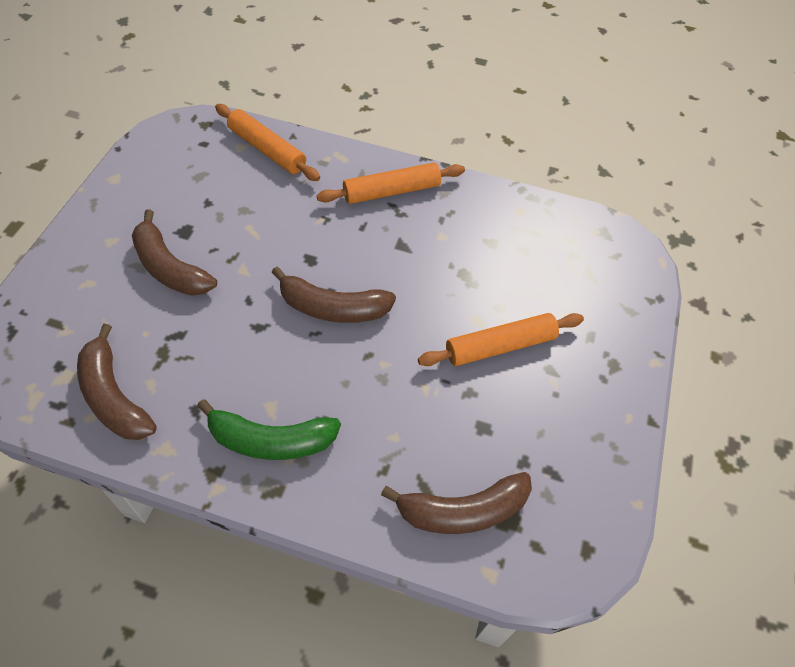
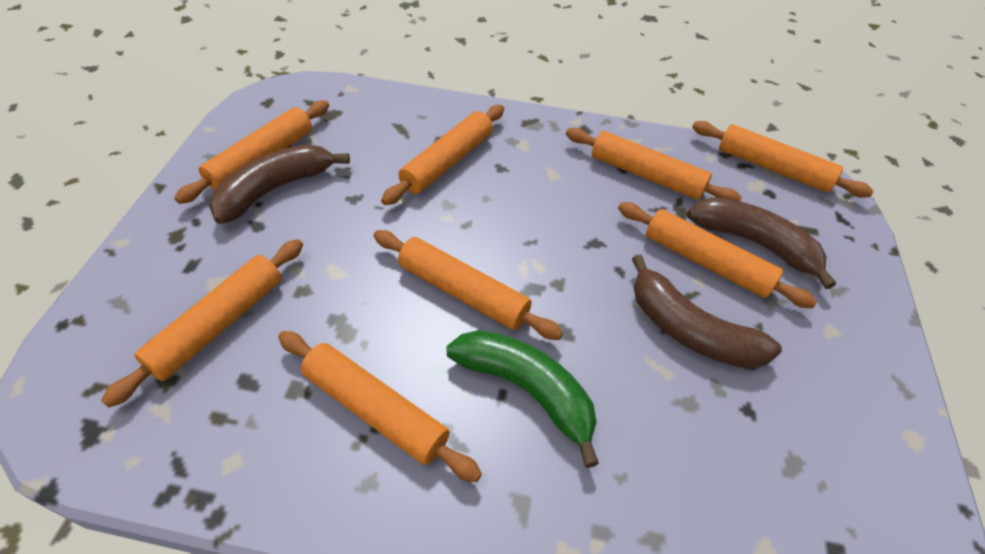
brown banana: [77,324,157,440] [132,210,217,296] [272,267,396,323] [381,472,532,534] = 4 -> [209,144,350,224] [632,255,782,369] [687,197,836,289] = 3
orange rolling pin: [215,104,320,181] [317,163,465,204] [418,313,584,366] = 3 -> [101,239,303,408] [174,101,329,204] [278,331,482,482] [374,230,563,340] [381,105,504,205] [566,128,742,201] [618,202,817,309] [692,121,874,198] = 8

